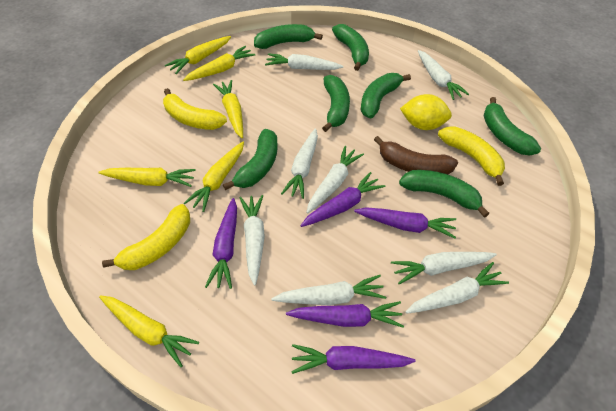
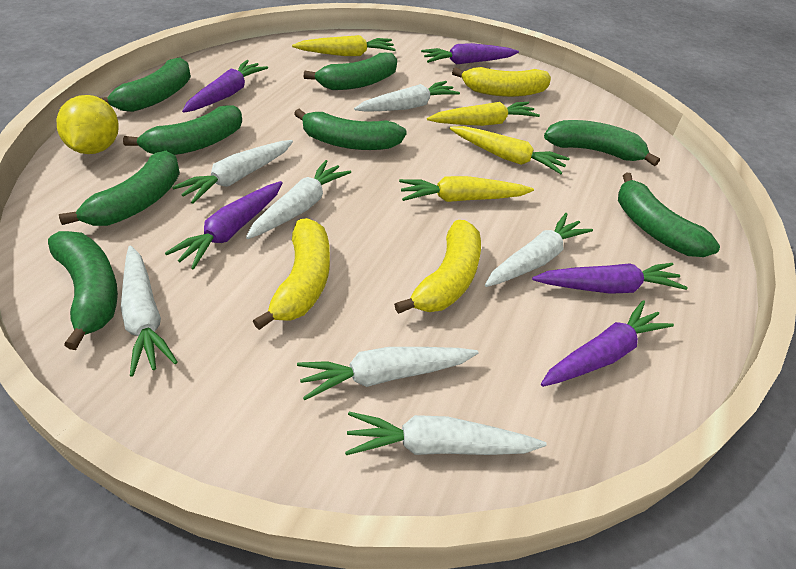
brown banana: [374,136,458,174] = 1 -> none = 0
green banana: [223,129,278,190] [254,24,323,49] [322,75,350,132] [332,24,369,71] [360,73,411,118] [399,170,489,218] [483,97,541,156] = 7 -> [48,231,118,350] [59,151,180,226] [101,57,191,112] [123,105,242,155] [294,109,407,150] [304,53,397,90] [544,120,660,166] [618,172,720,257] = 8
white carrot: [239,195,265,285] [265,53,344,70] [271,275,386,305] [281,128,318,199] [306,146,364,214] [391,252,497,285] [406,262,509,314] [418,50,469,100] = 8 -> [121,246,178,377] [172,140,293,204] [246,160,351,239] [297,347,478,401] [345,412,547,455] [354,81,460,112] [485,213,593,287] = 7
yellow carrot: [98,168,196,187] [99,295,199,367] [165,36,231,74] [183,46,255,81] [184,142,244,212] [213,80,243,138] = 6 -> [292,35,396,56] [399,176,534,202] [427,102,540,126] [450,126,570,174] = 4

